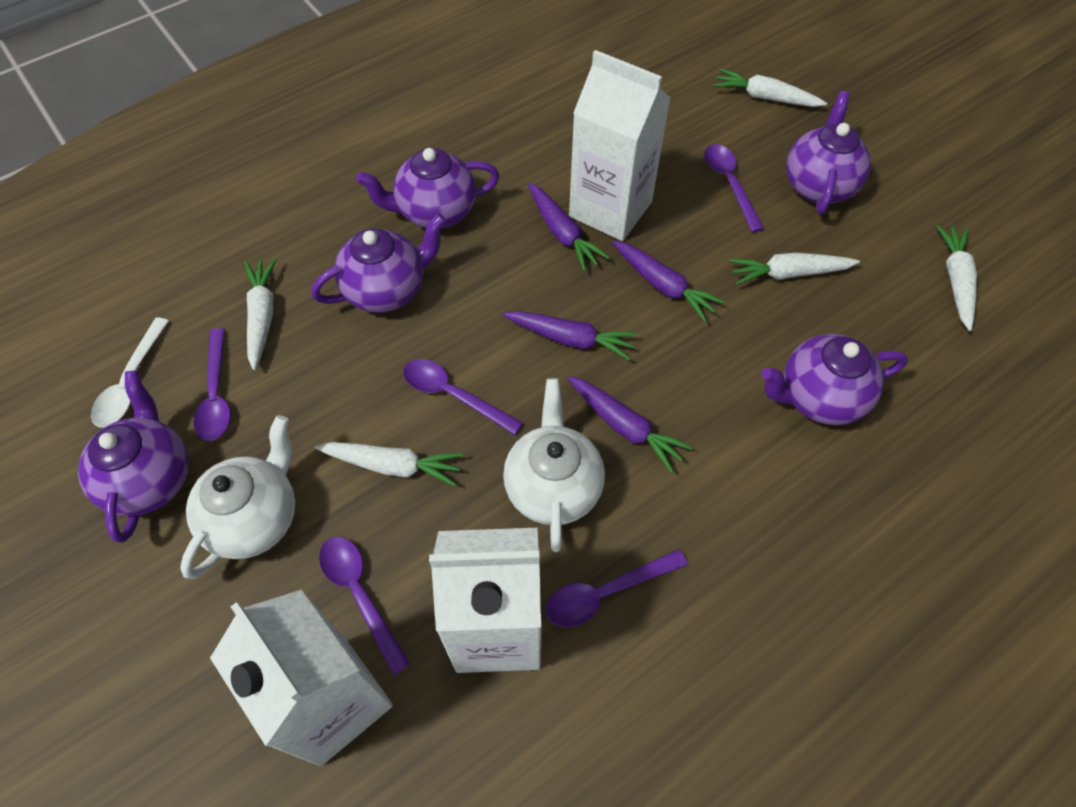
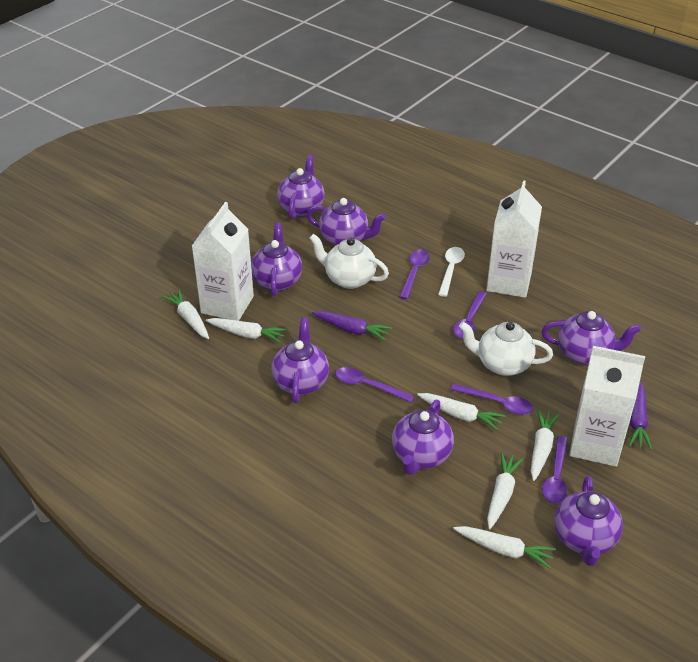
purple carrot: [503,311,638,361] [528,183,610,272] [568,376,693,473] [612,240,725,322] = 4 -> [312,311,392,341] [629,382,652,450] = 2
purple teapot: [78,370,189,543] [311,214,446,313] [356,148,500,228] [761,334,908,425] [786,91,871,214] = 5 -> [251,223,302,296] [271,317,329,403] [277,155,325,219] [307,198,386,246] [392,400,454,475] [542,311,641,365] [554,476,623,566] = 7
white carrot: [244,258,277,370] [315,442,463,486] [713,68,827,107] [729,252,860,285] [936,225,977,331] = 5 -> [162,289,209,339] [206,318,287,343] [417,393,505,431] [453,526,556,569] [487,452,524,529] [531,409,560,481] = 6

